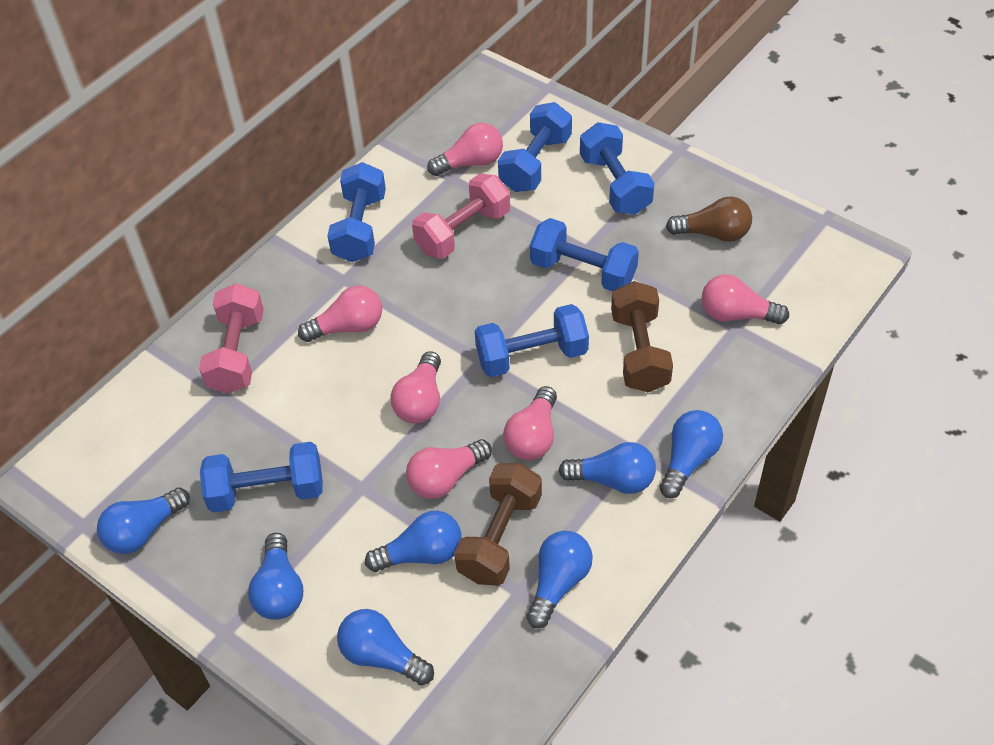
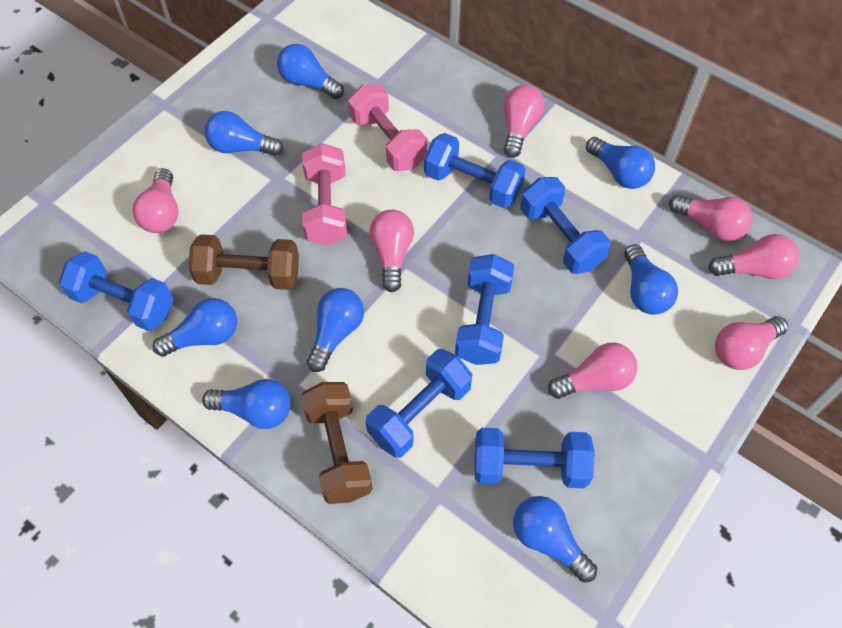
blue light bulb: [97,487,190,554] [248,533,303,620] [337,609,434,685] [365,511,462,572] [526,531,593,628] [558,442,656,494] [659,410,723,498] = 7 -> [152,298,237,357] [202,379,291,429] [204,111,283,156] [277,44,344,99] [307,288,364,372] [513,496,597,583] [586,137,655,189] [624,244,678,315] = 8
brown light bulb: [666,196,752,242] = 1 -> none = 0
pink light bulb: [298,285,382,342] [390,351,441,424] [406,439,492,499] [427,123,503,176] [504,386,557,460] [702,274,789,324] = 6 -> [132,168,179,233] [370,210,414,292] [504,85,545,158] [548,342,637,399] [669,195,753,241] [708,234,799,279] [715,316,788,370] = 7

